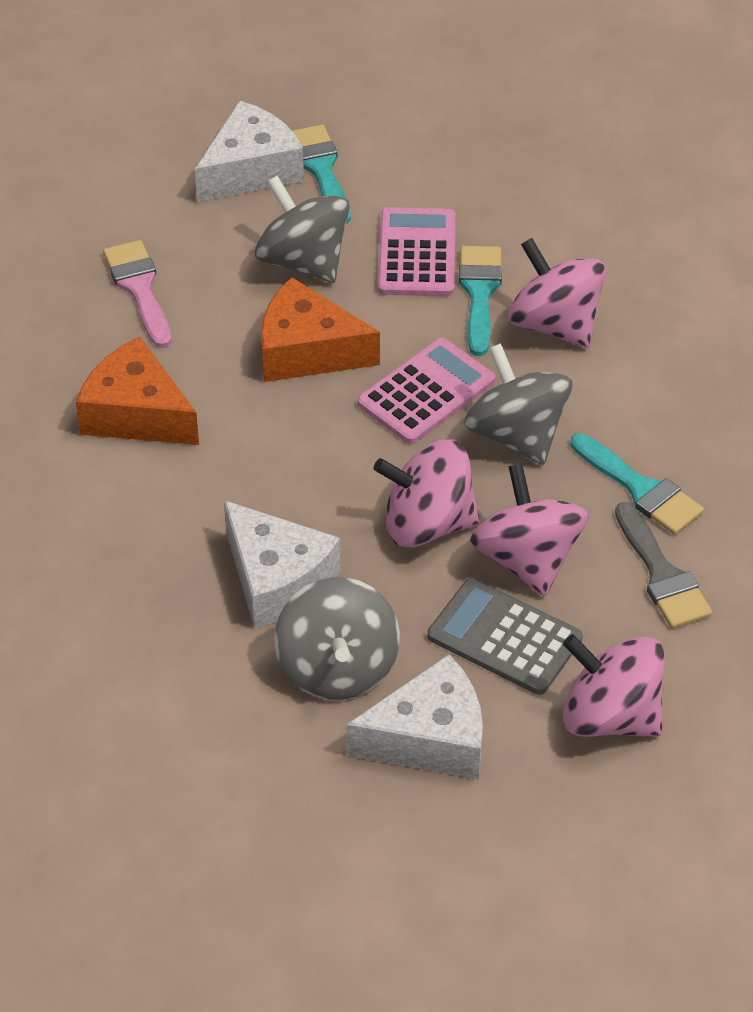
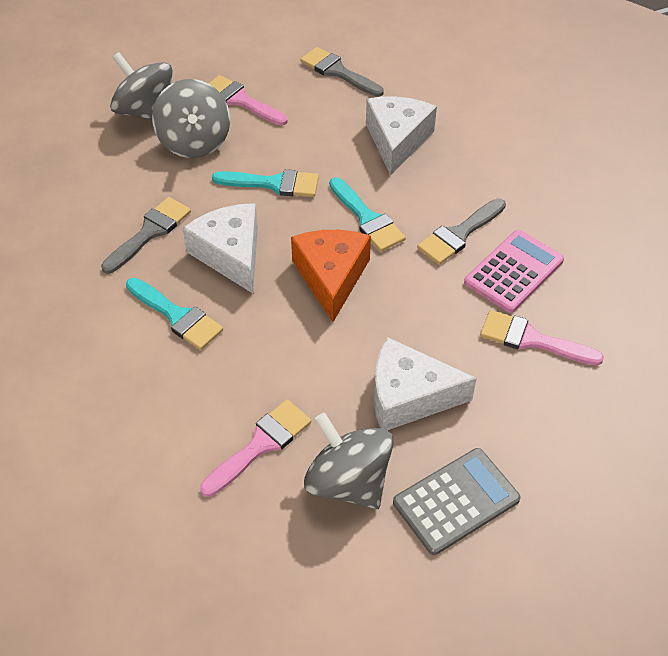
grey brush: [615,502,712,629] = 1 -> [101,197,191,274] [300,47,384,97] [417,198,506,265] = 3
orange cheese: [76,337,199,445] [261,277,380,382] = 2 -> [291,230,371,322] = 1
pink brush: [103,240,171,348] = 1 -> [200,400,311,497] [208,75,288,126] [480,310,604,366] = 3
pink calculator: [357,338,496,444] [378,207,456,296] = 2 -> [464,230,564,313] = 1
pink spinning top: [374,440,480,547] [470,463,589,596] [508,238,606,348] [563,634,665,737] = 4 -> none = 0

